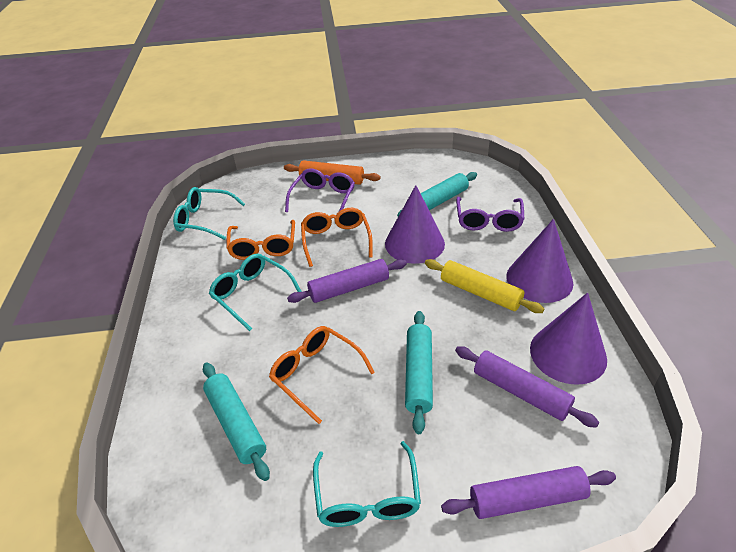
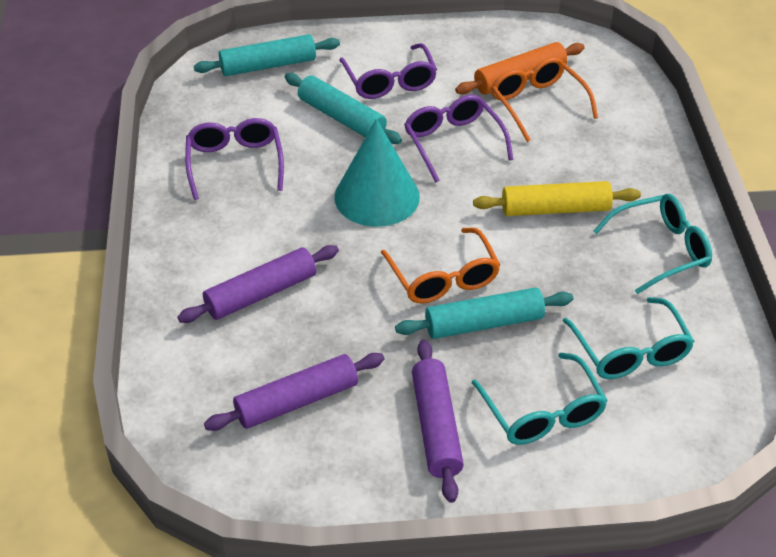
orange glasses: [226,220,295,260] [269,326,375,424] [301,208,373,267] = 3 -> [381,227,501,303] [492,57,598,142] = 2
purple cone: [385,185,445,264] [506,219,573,303] [530,292,607,385] = 3 -> none = 0
purple glasses: [285,168,355,212] [456,197,524,232] = 2 -> [185,118,284,200] [339,43,437,99] [404,95,513,183] = 3
turquoise cone: none = 0 -> [334,119,420,227] = 1

